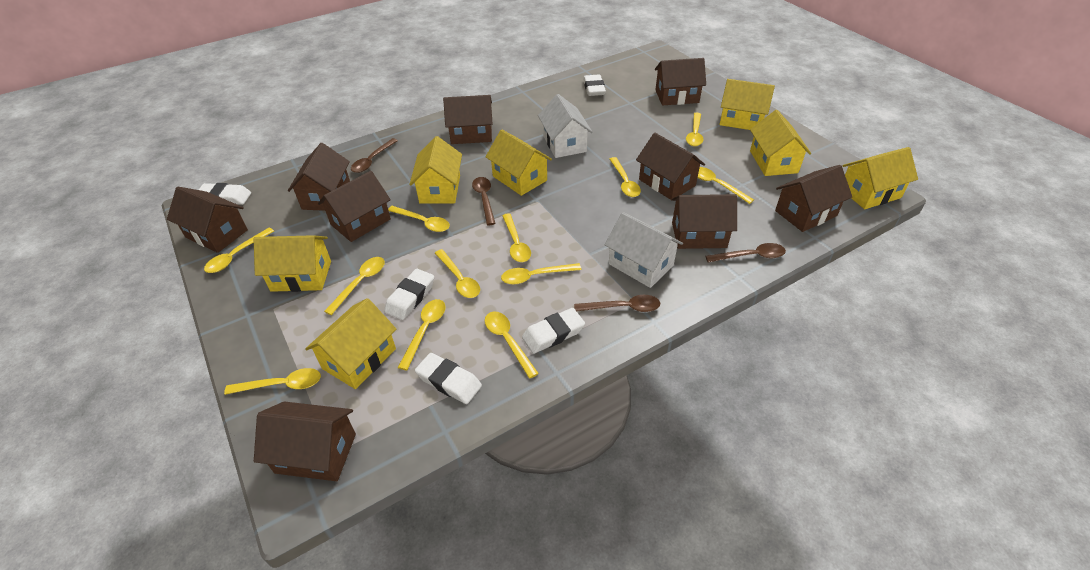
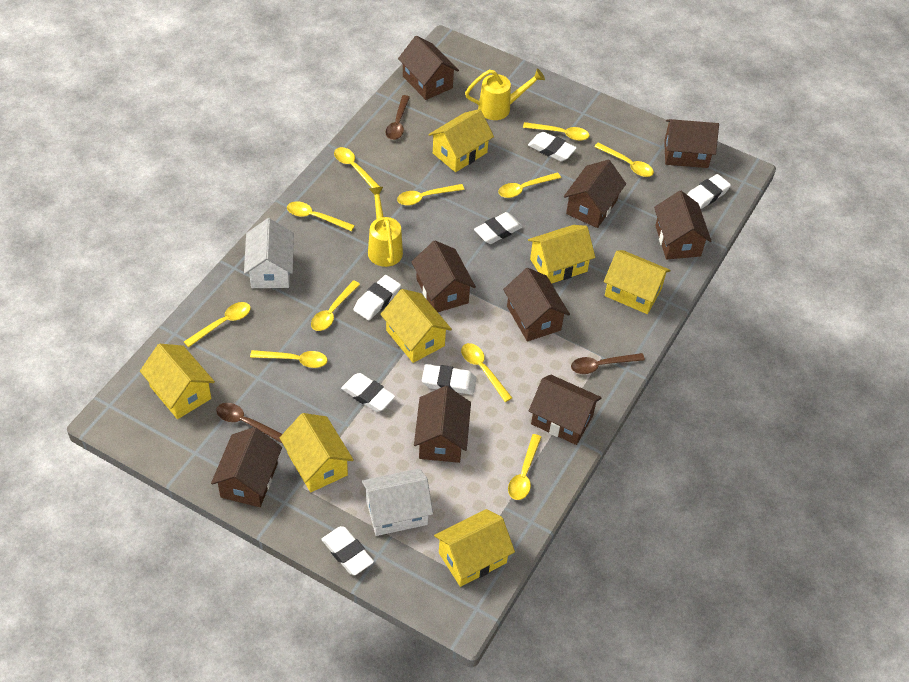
brown spoon: [351,138,398,173] [472,177,496,225] [574,295,660,312] [706,243,786,262] = 4 -> [216,403,283,444] [385,95,410,140] [571,353,645,374] = 3
white eraser: [198,183,251,205] [384,269,434,320] [415,353,482,404] [522,308,585,354] [583,75,606,96] = 5 -> [321,526,374,575] [341,373,395,412] [354,275,401,320] [422,364,476,395] [474,212,523,244] [528,132,577,161] [687,174,731,209] = 7
yellow spoon: [204,228,274,273] [224,368,321,395] [324,257,385,315] [388,206,450,232] [398,299,446,370] [435,249,480,298] [485,312,539,379] [501,263,581,285] [502,213,531,262] [609,157,641,197] [686,113,703,146] [698,167,754,204] = 12 -> [184,302,251,348] [250,350,327,368] [287,201,355,231] [311,280,360,331] [334,147,380,188] [397,184,464,206] [461,343,512,402] [498,172,561,198] [508,434,542,500] [523,122,589,141] [594,142,654,177] = 11
yellow watering can: none = 0 -> [368,187,403,267] [465,68,545,120] = 2

